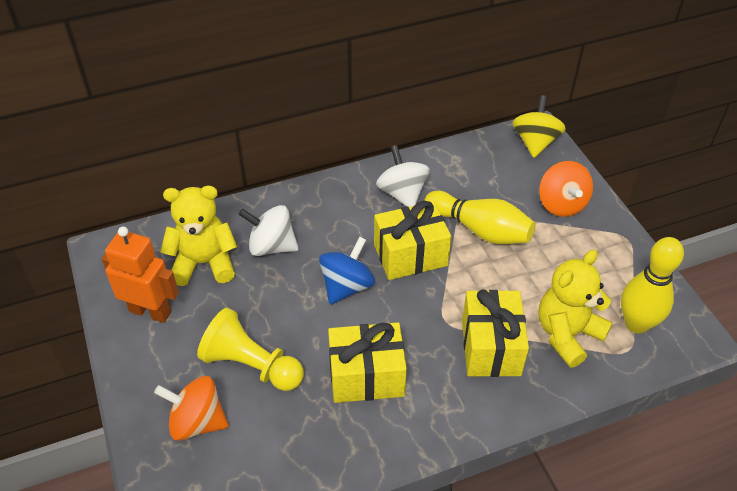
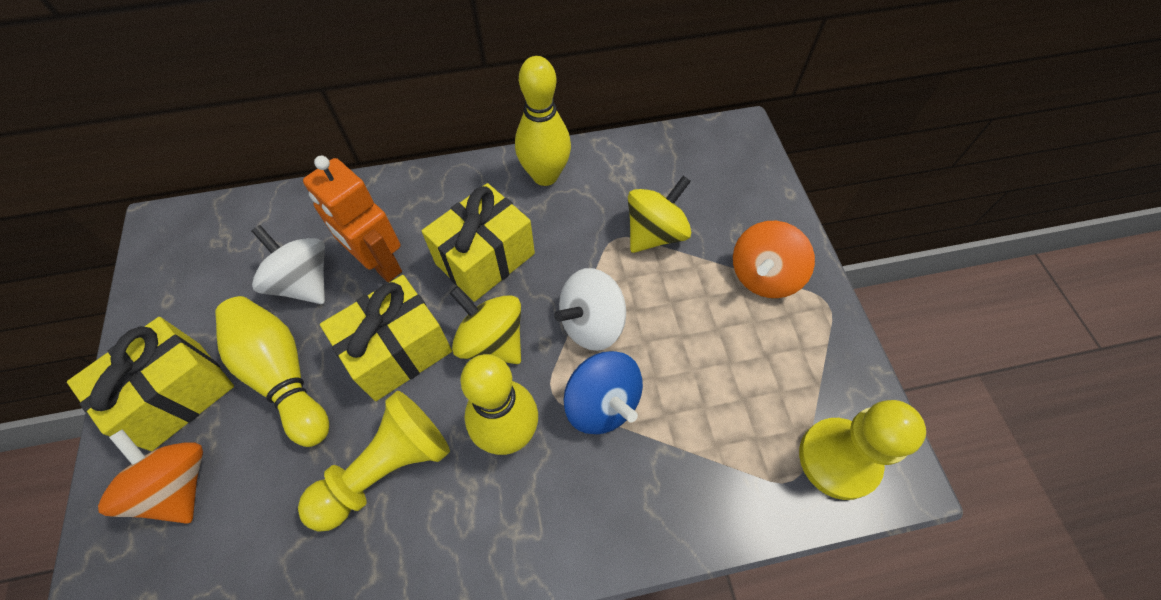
yellow bowling pin: [424,191,535,244] [621,237,684,333] = 2 -> [215,296,329,447] [460,354,538,455] [515,56,571,186] = 3
yellow pawn: [197,308,304,391] = 1 -> [298,391,450,531] [799,400,926,500] = 2
yellow spinning top: [513,95,565,158] = 1 -> [450,286,521,364] [628,176,691,253] = 2
yellow teddy bear: [160,186,237,286] [538,250,613,367] = 2 -> none = 0

